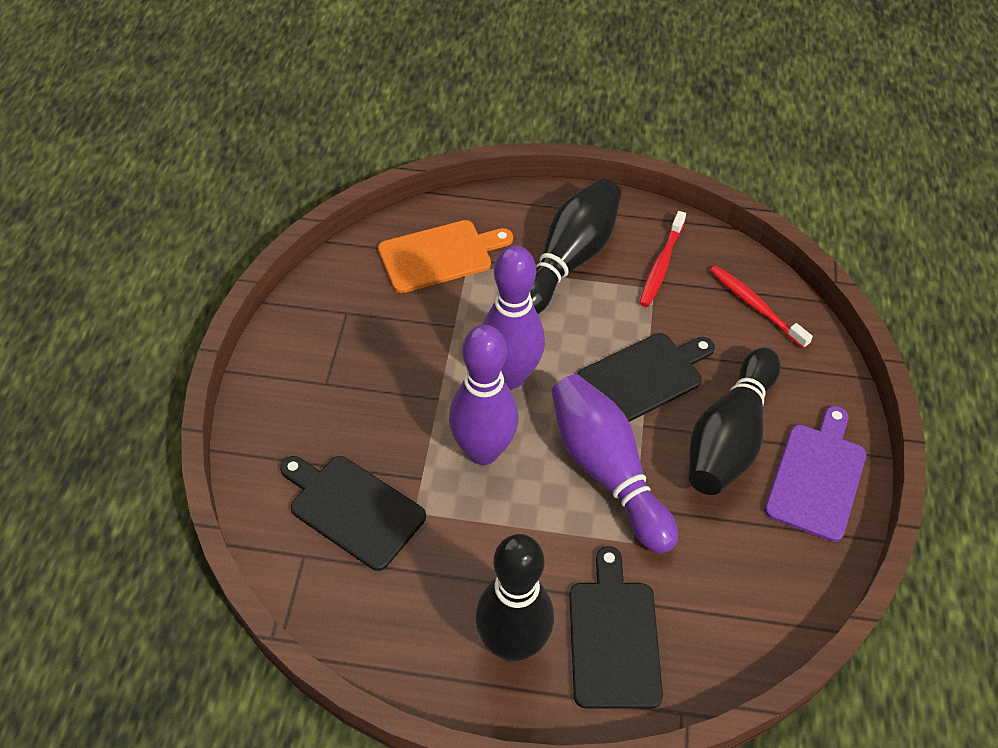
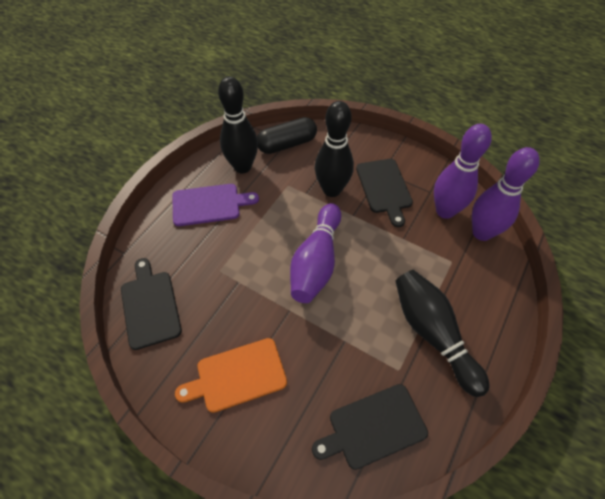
black capsule: none = 0 -> [257,117,317,154] = 1
red toothbrush: [639,211,686,307] [710,265,813,349] = 2 -> none = 0

